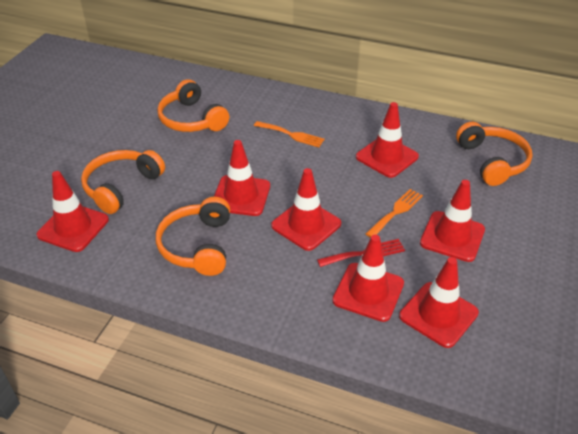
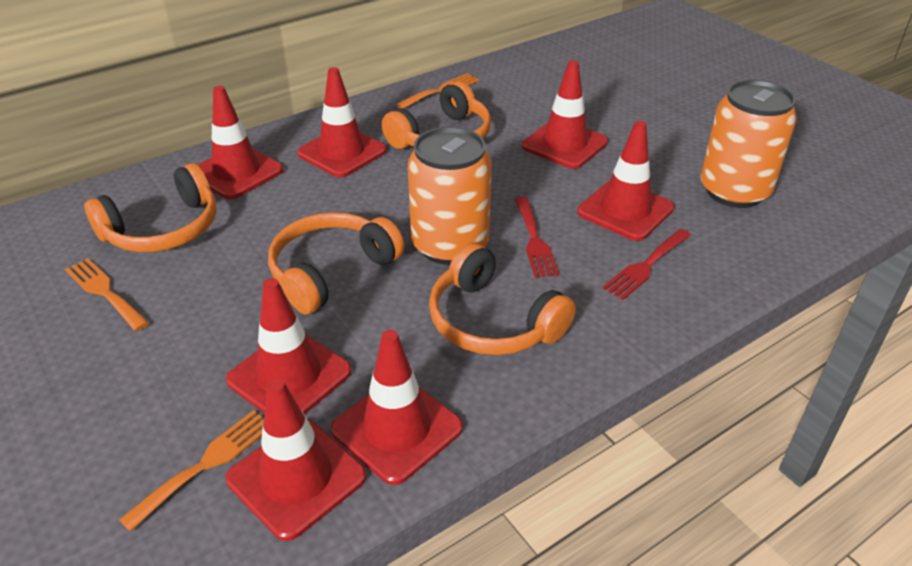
orange can: none = 0 -> [408,127,492,265] [701,80,797,208] = 2
orange fork: [254,121,325,147] [366,189,423,238] = 2 -> [65,258,149,331] [119,410,264,532] [396,73,479,109] = 3
red fork: [317,239,405,267] = 1 -> [515,197,559,278] [602,229,691,300] = 2

